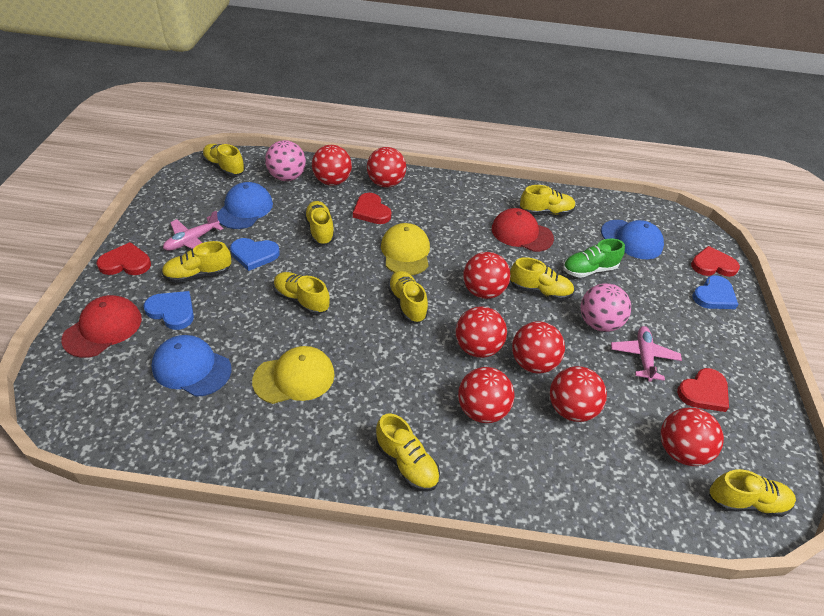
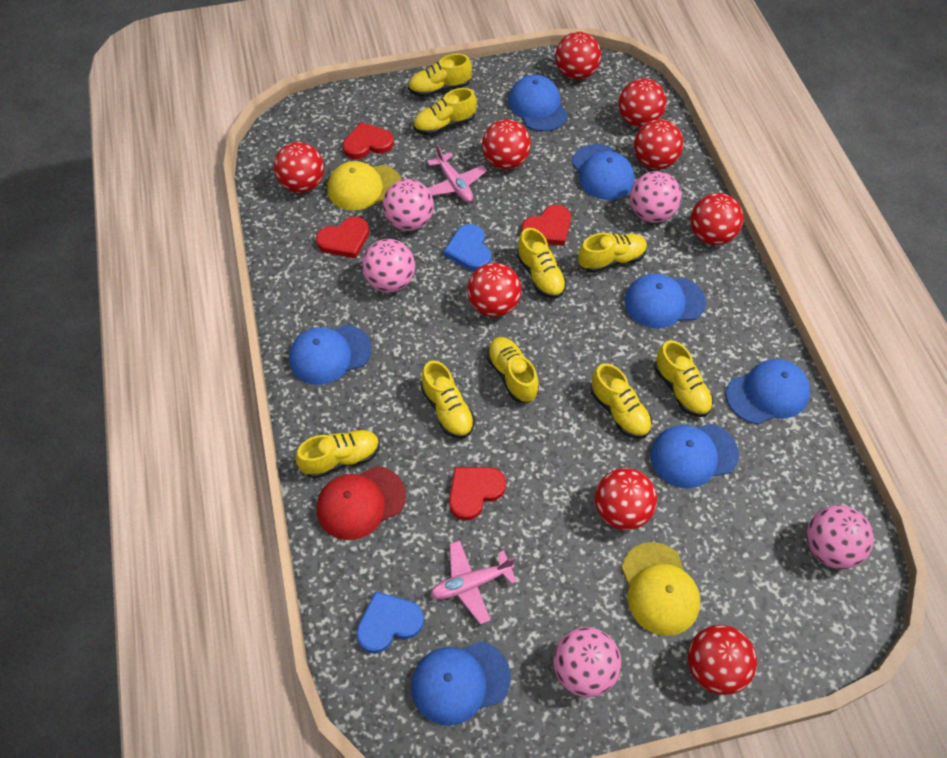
blue cap: [152,335,232,397] [217,182,273,229] [601,220,664,259] = 3 -> [289,325,372,385] [411,641,511,726] [508,75,568,131] [572,144,635,200] [625,274,706,328] [651,424,739,488] [726,359,810,424] = 7
blue heart: [143,291,194,330] [230,238,280,271] [692,275,739,309] = 3 -> [356,591,424,653] [444,224,491,271] = 2
green shoe: [563,239,625,278] = 1 -> none = 0
pink ball: [265,140,306,181] [580,283,631,332] = 2 -> [362,239,415,293] [383,179,434,231] [553,627,621,698] [630,171,682,223] [807,505,874,569] = 5
red ball: [312,145,352,186] [367,147,406,188] [456,306,507,358] [458,367,514,423] [463,252,511,299] [512,321,565,374] [550,366,607,422] [661,408,724,466] = 8 -> [274,142,324,193] [467,263,521,317] [482,119,531,170] [555,32,601,80] [595,468,657,530] [618,78,667,128] [634,119,684,170] [688,625,757,695] [690,193,744,245] = 9
red cap: [61,295,142,358] [492,208,554,252] = 2 -> [317,466,406,540] = 1

